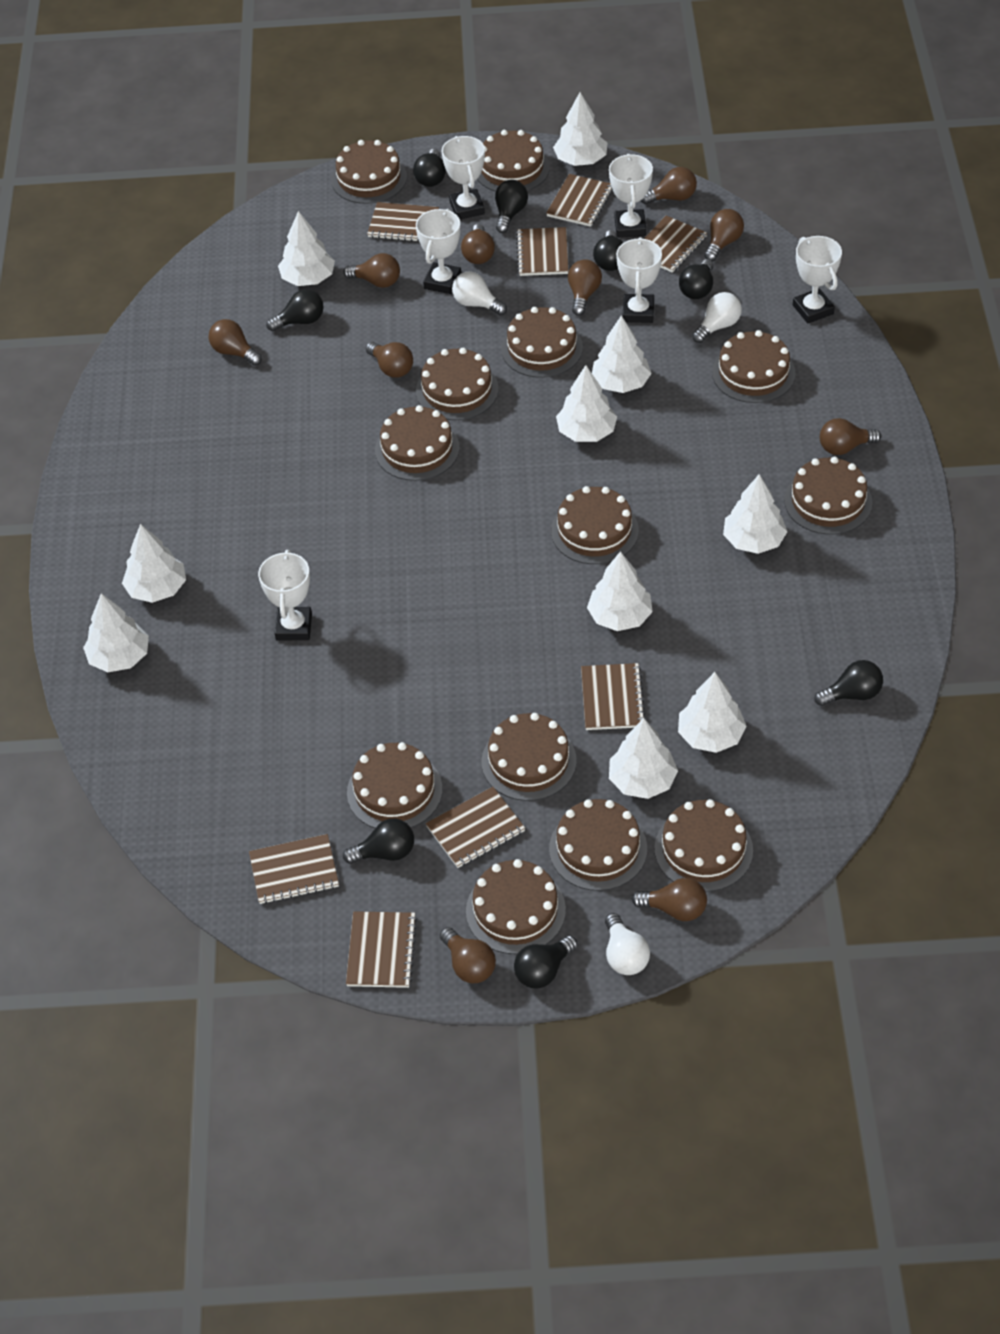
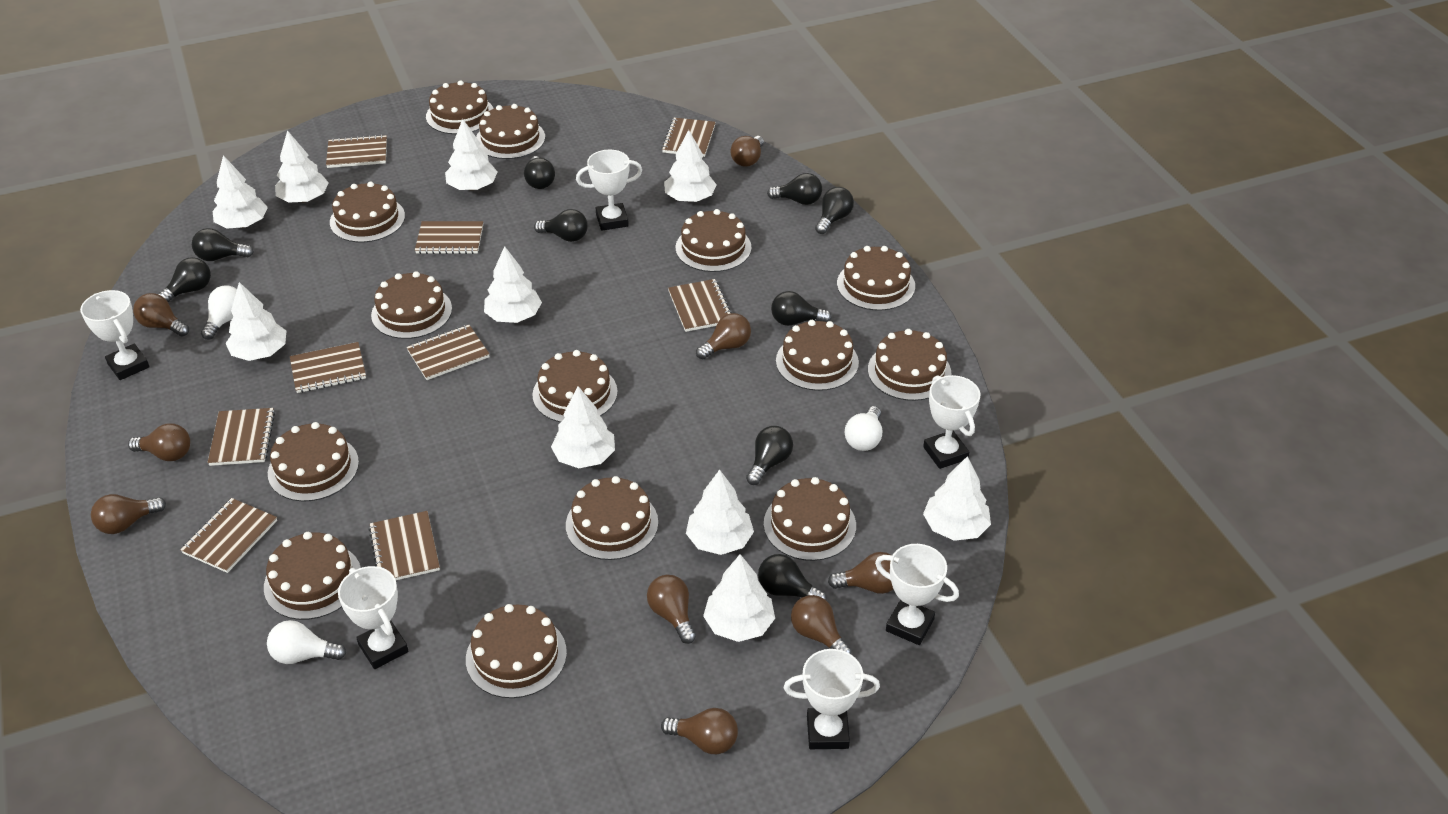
black light bulb: [266,289,324,331] [343,819,414,864] [413,149,446,187] [495,180,528,233] [514,935,578,989] [593,230,623,271] [679,259,714,299] [814,660,883,706] = 8 -> [159,257,211,302] [192,228,254,261] [524,156,555,189] [534,209,588,242] [746,426,793,485] [758,554,827,600] [767,173,822,205] [771,291,832,326] [815,187,854,234] = 9
brown cake: [331,140,407,204] [347,742,442,828] [375,405,459,481] [416,348,498,420] [466,859,566,954] [477,130,550,192] [482,713,576,801] [501,307,583,378] [549,799,647,891] [551,486,639,564] [654,799,753,892] [712,330,796,403] [784,457,872,535] = 13 -> [264,532,361,620] [268,422,359,502] [330,182,405,243] [371,271,452,339] [426,80,494,134] [466,604,567,698] [476,104,545,159] [532,350,618,422] [566,476,658,560] [676,209,751,272] [764,477,856,561] [776,320,859,391] [837,246,915,311] [868,329,951,401] = 14
brown light bulb: [209,319,262,366] [343,253,400,288] [366,342,413,378] [440,927,496,983] [461,224,495,264] [568,259,602,316] [632,878,707,921] [640,167,697,205] [704,209,744,261] [820,418,881,455] = 10 -> [91,494,166,534] [128,423,190,461] [133,293,189,337] [647,575,696,644] [661,708,738,754] [696,313,751,359] [731,136,764,167] [791,595,852,654] [828,552,894,594] = 9
brown notebook: [249,834,339,904] [346,911,417,988] [367,202,439,242] [426,787,525,868] [516,227,569,276] [546,174,613,227] [581,663,646,730] [644,216,707,273] = 8 -> [180,498,277,573] [208,408,275,466] [290,342,366,393] [326,135,387,168] [369,511,440,580] [407,325,489,380] [415,221,483,254] [661,118,716,157] [668,279,732,332] = 9

